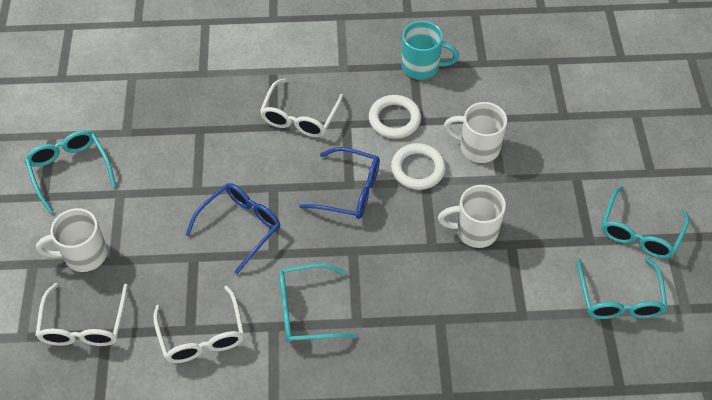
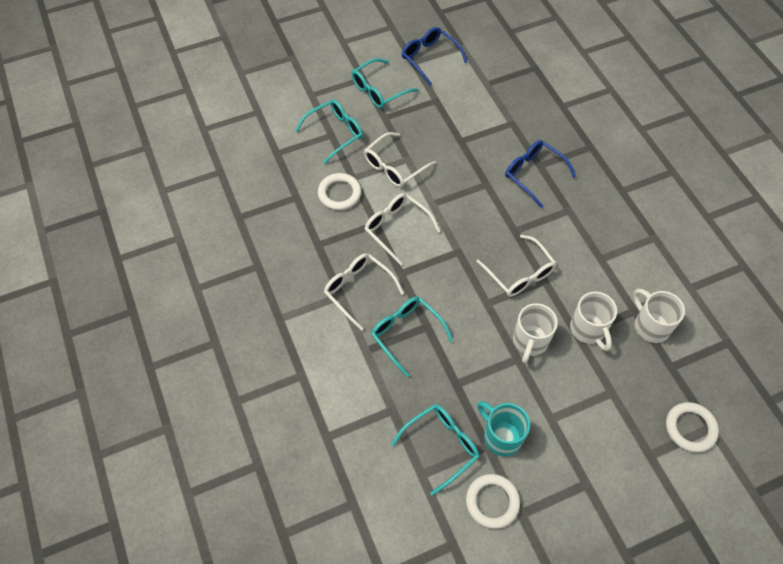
white glasses: [35,283,128,346] [153,286,244,363] [260,78,344,137] = 3 -> [324,253,404,331] [364,132,436,187] [365,193,441,265] [476,235,557,297] = 4
white ring: [369,95,421,139] [391,143,446,190] = 2 -> [318,173,361,210] [466,474,520,529] [666,402,719,453] = 3

